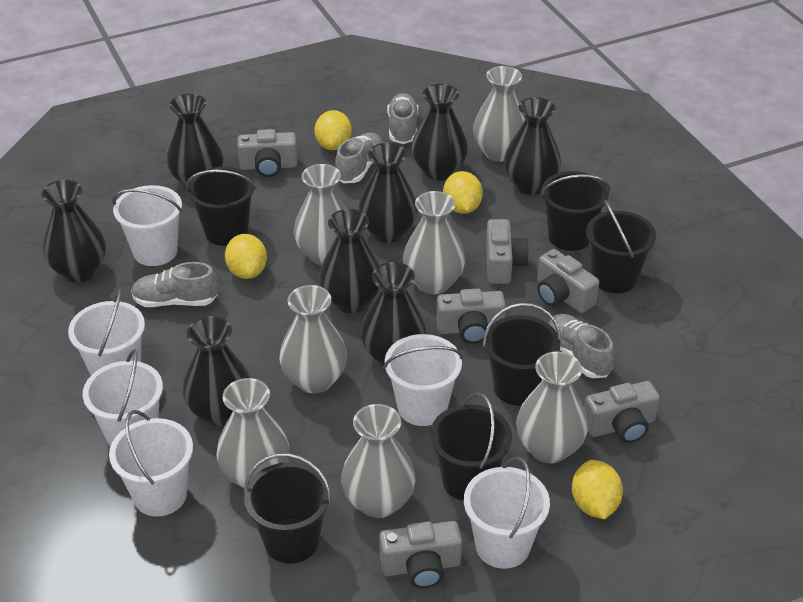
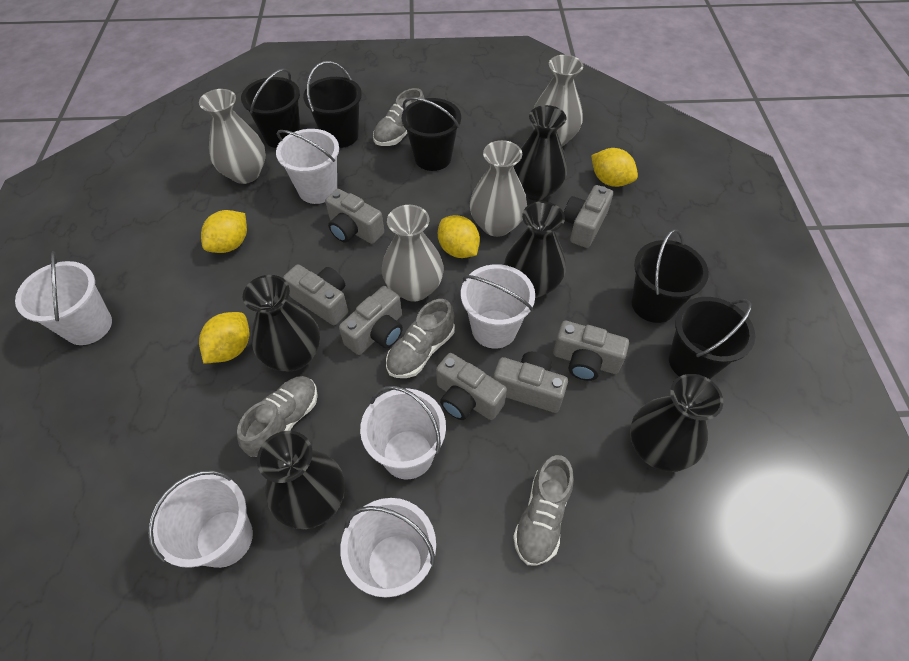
black bucket: [186,166,256,246] [244,453,331,564] [430,392,512,501] [483,303,561,406] [540,171,610,251] [586,200,656,293] = 6 -> [241,68,300,148] [303,61,362,148] [402,97,461,171] [631,229,709,323] [669,297,755,379] = 5
black vase: [41,180,106,282] [166,94,224,188] [182,316,251,426] [319,209,380,313] [358,142,418,243] [360,262,427,366] [411,84,468,181] [504,97,561,195] = 8 -> [243,275,320,372] [257,431,345,529] [504,201,566,298] [513,105,567,201] [630,374,723,472] = 5
grey camera: [237,129,298,177] [379,521,462,588] [436,289,506,344] [486,219,529,284] [537,249,599,313] [584,381,660,443] = 6 -> [283,264,348,325] [325,189,384,244] [339,286,403,355] [436,353,507,420] [493,352,568,413] [553,321,629,381] [564,185,613,248] = 7
grey vase: [216,378,290,488] [279,285,347,394] [293,164,346,265] [341,404,416,518] [403,191,465,294] [473,66,525,162] [516,352,588,463] = 7 -> [199,89,266,184] [382,205,444,302] [470,140,527,237] [532,55,583,147] = 4

